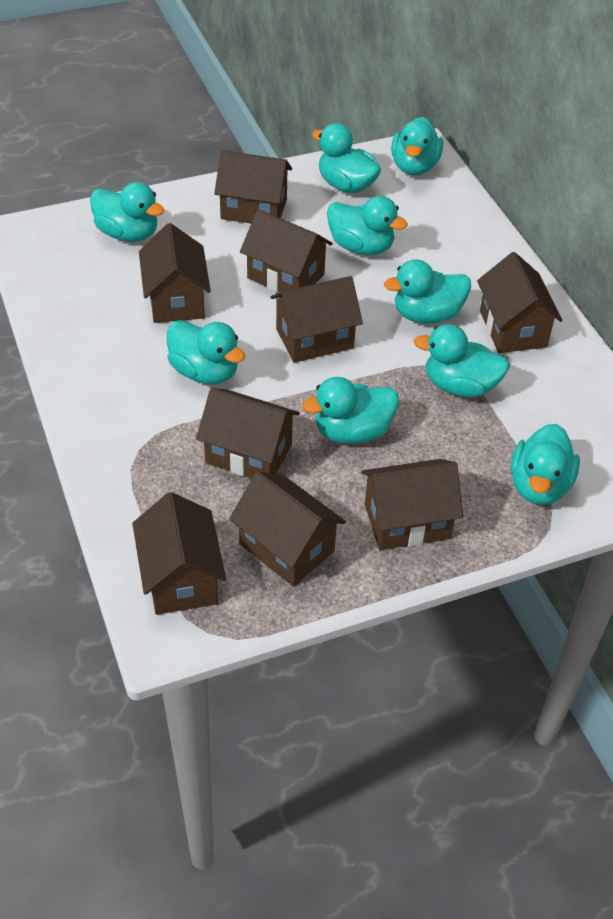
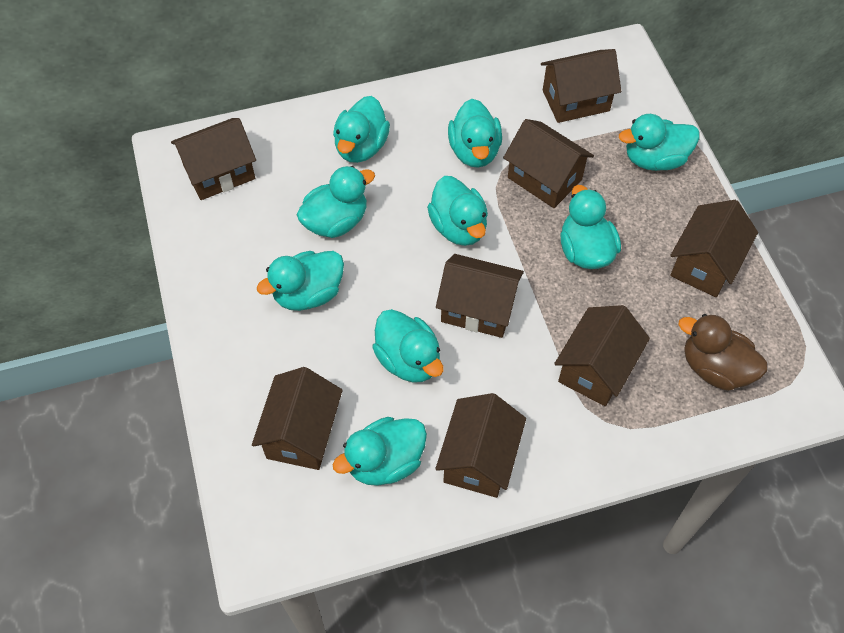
brown duck: none = 0 -> [678,314,768,391] = 1
brown house: [132,492,226,615] [139,223,211,323] [196,388,300,478] [214,150,292,224] [229,471,346,587] [240,209,333,292] [270,276,363,363] [361,459,463,550] [477,252,563,353] = 9 -> [171,118,256,200] [252,367,343,470] [435,393,526,498] [436,254,524,338] [503,119,594,208] [541,49,621,123] [554,305,650,406] [670,200,758,297] = 8

